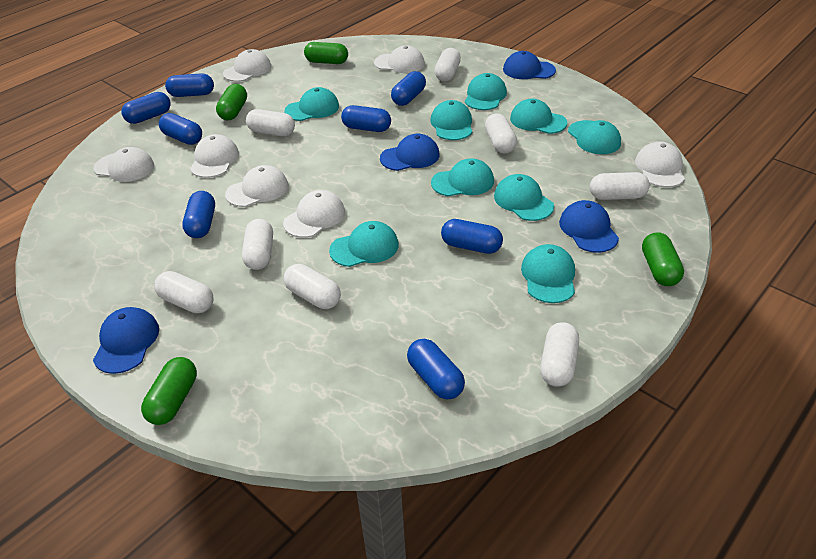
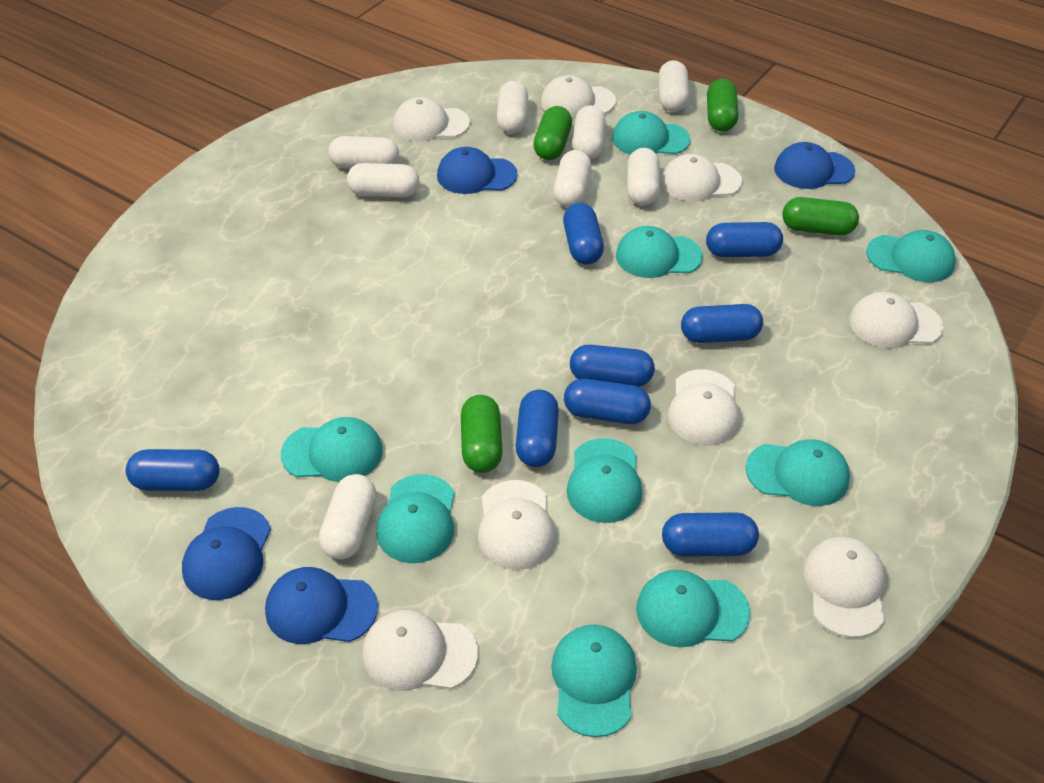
white cap: [94,147,154,182] [190,134,239,178] [223,49,271,82] [225,165,288,207] [283,190,345,238] [374,45,425,73] [635,142,685,187] = 7 -> [362,610,478,691] [393,97,470,141] [478,480,556,570] [541,75,616,118] [661,154,742,202] [668,369,740,445] [803,537,886,638] [849,292,943,348] = 8

